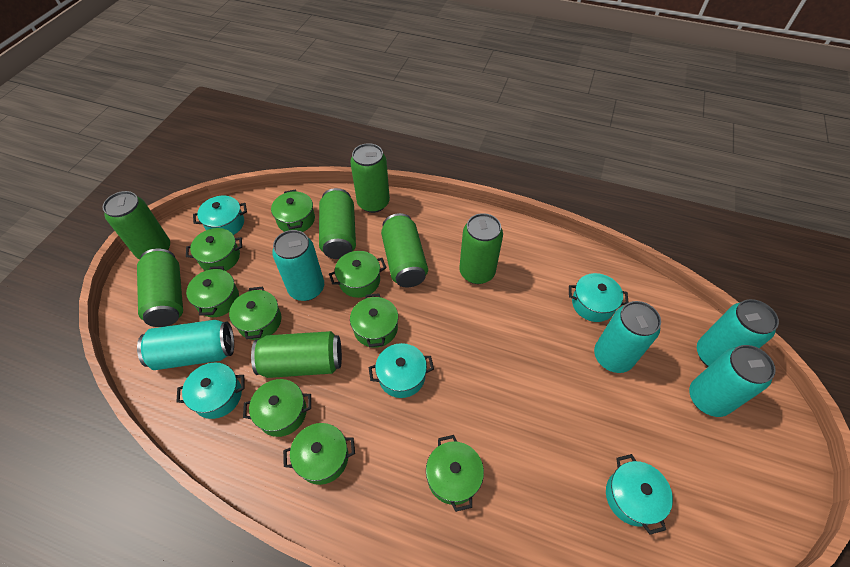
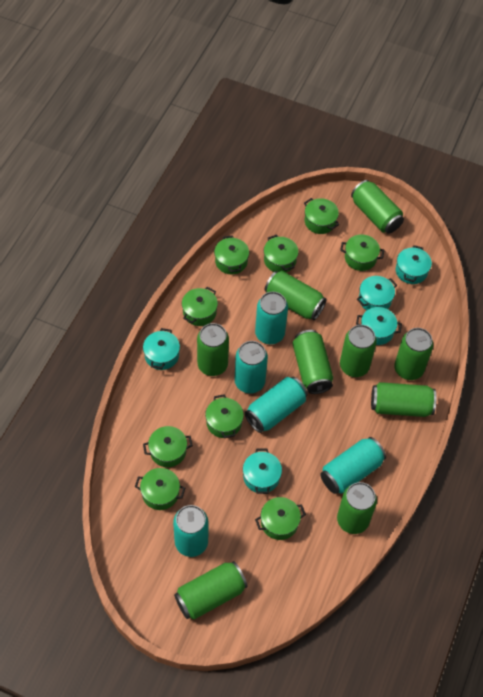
green can: [103,191,170,260] [137,249,183,327] [251,331,342,378] [319,188,356,259] [350,143,390,213] [381,213,428,288] [459,213,503,284] = 7 -> [174,561,247,620] [197,323,229,376] [265,271,326,320] [293,330,333,394] [337,482,377,534] [340,325,377,377] [351,180,404,234] [371,382,436,417] [394,328,433,380] = 9

